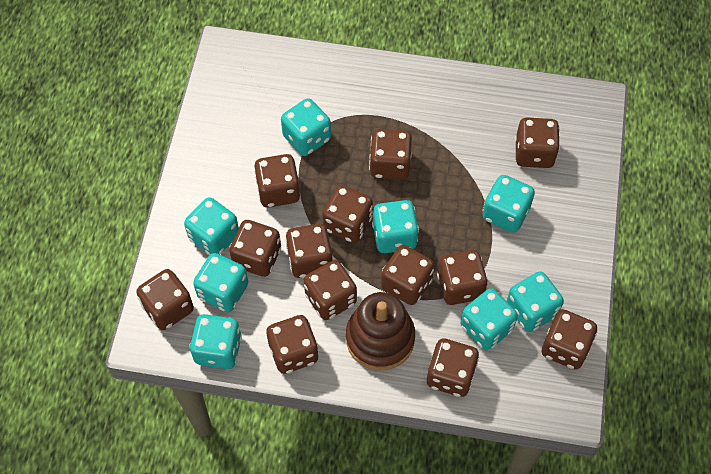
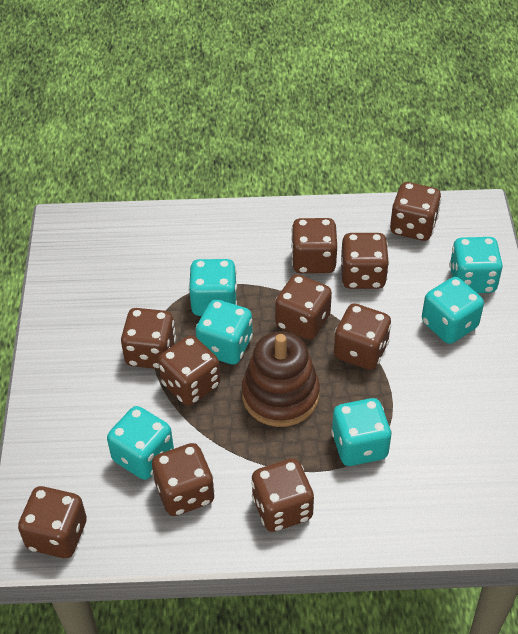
brown dice: [136,269,194,330] [229,220,281,277] [254,154,300,207] [266,315,319,374] [285,223,332,278] [304,260,357,320] [322,185,373,243] [369,129,412,180] [381,245,434,305] [427,338,479,397] [437,250,488,305] [515,118,560,168] [542,310,597,370] = 13 -> [18,486,87,558] [121,308,176,369] [152,443,215,516] [158,335,220,406] [251,459,314,532] [275,274,332,340] [291,218,337,274] [334,303,391,370] [341,233,389,289] [390,182,441,241] = 10
turquoise dice: [184,197,239,255] [189,314,242,369] [193,253,248,312] [281,98,331,156] [372,200,419,253] [460,288,518,350] [482,175,535,233] [507,271,564,332] = 8 -> [107,406,174,480] [188,259,237,316] [196,299,253,365] [331,398,392,466] [422,277,484,344] [449,237,503,293] = 6

